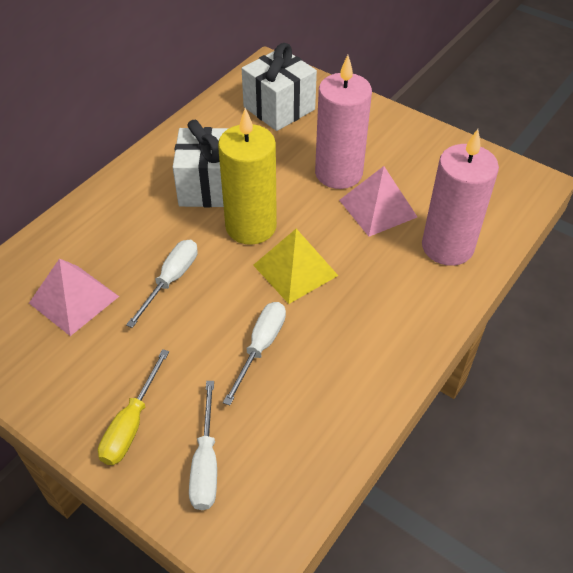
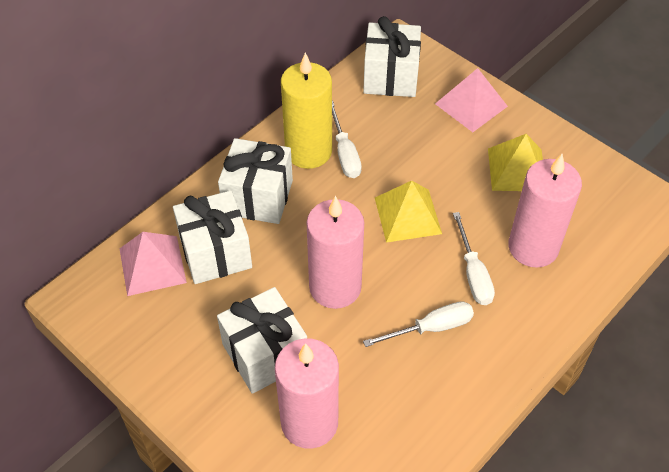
pink candle: [315,55,372,189] [422,129,499,266] = 2 -> [275,338,339,449] [306,196,364,309] [508,154,582,268] = 3
white gift: [173,120,229,207] [242,43,317,131] = 2 -> [173,190,252,284] [217,287,307,394] [218,138,293,224] [363,16,421,97] = 4
yellow pyramid: [253,229,338,304] = 1 -> [375,181,442,243] [488,134,543,191] = 2
yellow screwdriver: [98,349,169,465] = 1 -> none = 0

